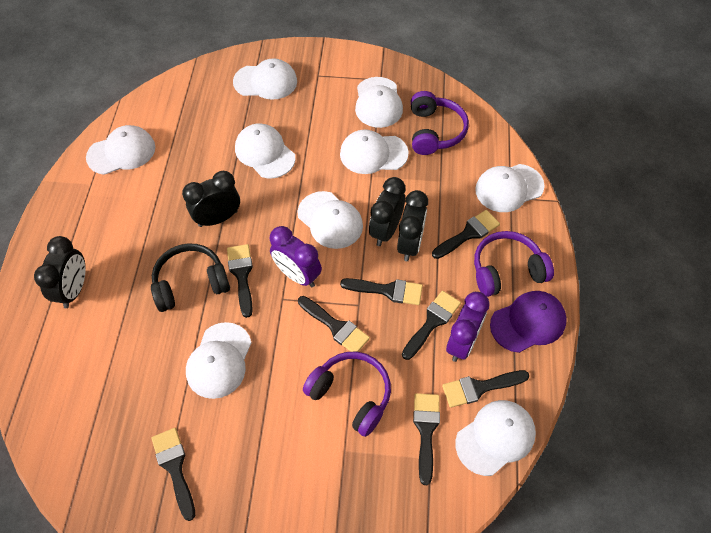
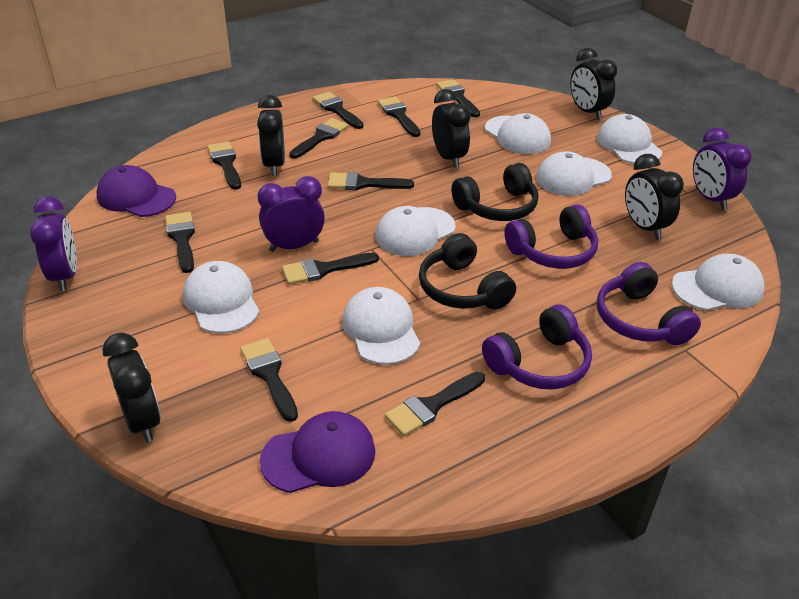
black brush: [151,428,195,521] [227,244,253,318] [298,296,370,352] [340,278,423,305] [402,291,461,360] [413,393,440,485] [432,210,500,259] [442,370,529,408] = 8 -> [165,212,195,273] [207,141,241,190] [240,338,298,422] [282,253,379,285] [289,118,349,159] [312,92,364,129] [328,172,414,190] [377,96,421,137] [385,372,485,436] [436,79,480,117] = 10
black clock: [34,236,86,308] [182,171,240,227] [369,177,406,246] [397,190,428,261] = 4 -> [102,333,161,442] [257,95,285,176] [432,89,471,168] [570,48,617,120] [625,154,684,240] = 5
black headphones: [151,243,230,312] = 1 -> [419,233,516,310] [451,163,538,221] = 2
purple cap: [490,291,567,353] = 1 -> [96,165,176,217] [260,411,375,493] = 2
purple clock: [269,226,322,287] [446,292,490,362] = 2 -> [30,196,77,291] [258,176,325,252] [693,127,752,210] = 3
white cap: [86,125,155,175] [186,322,252,399] [233,58,297,100] [235,123,295,178] [297,191,363,249] [340,129,409,174] [355,77,403,128] [455,400,536,476] [475,164,545,212] = 9 -> [183,261,259,333] [342,287,420,365] [375,206,456,256] [485,113,551,154] [536,151,612,196] [597,114,662,164] [672,254,765,311] = 7

